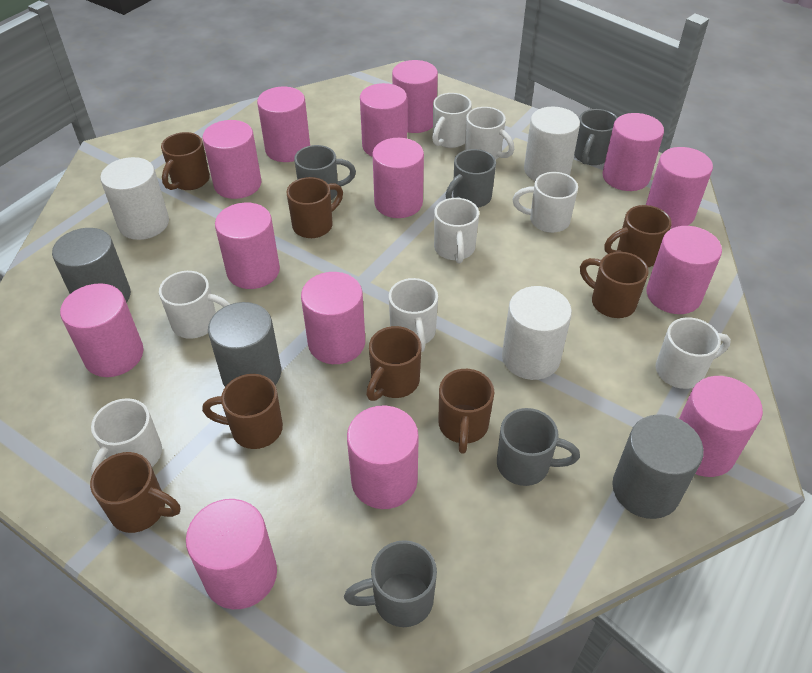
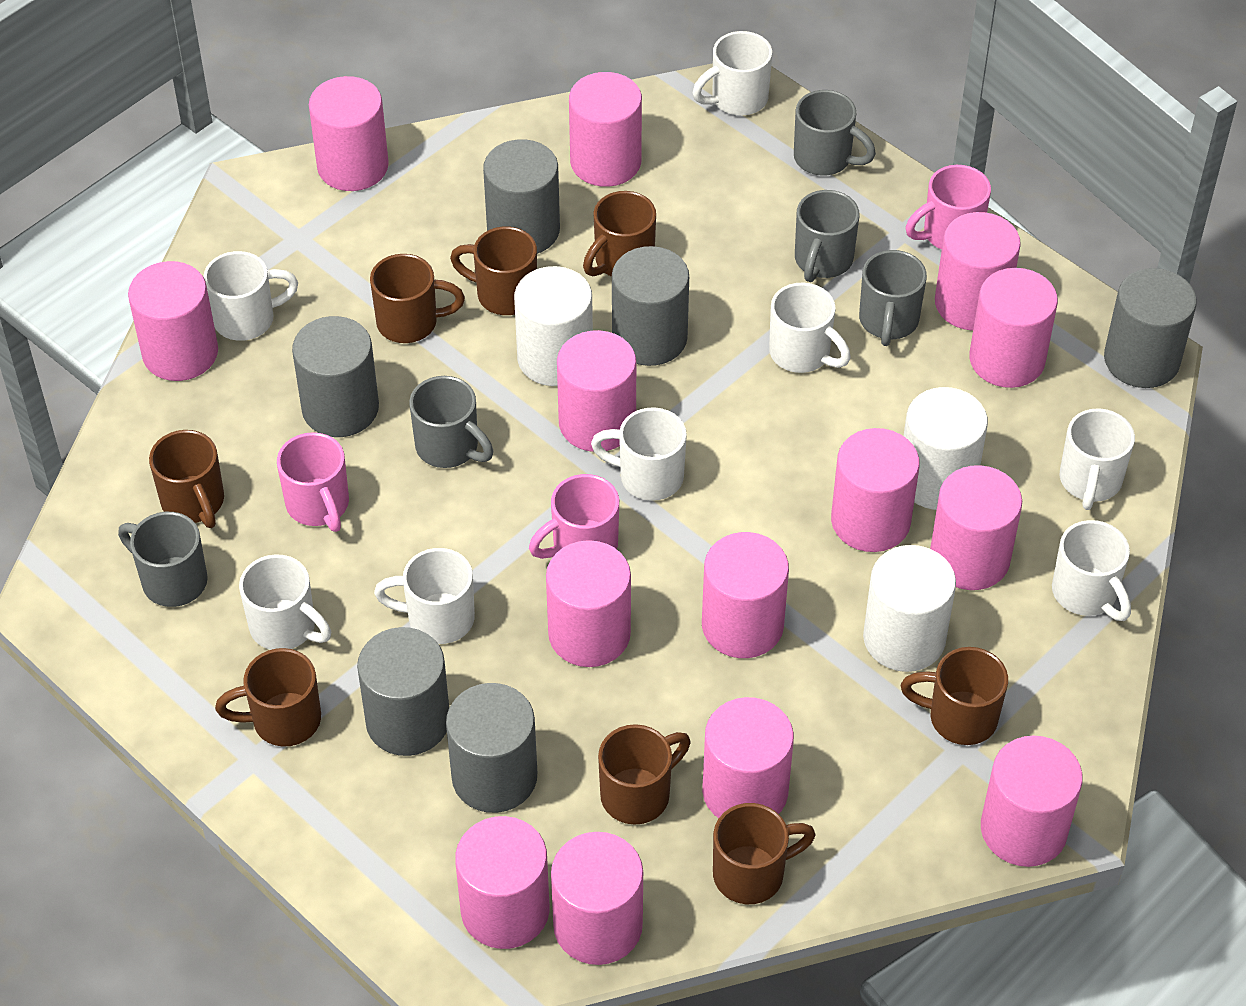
grey cylinder: [52,228,131,303] [208,302,281,387] [612,414,704,519] = 3 -> [292,316,379,437] [357,627,449,756] [446,683,537,813] [483,139,560,254] [612,246,689,366] [1104,268,1197,388] = 6
pink mug: none = 0 -> [277,432,349,532] [529,474,619,559] [906,165,991,249] = 3

